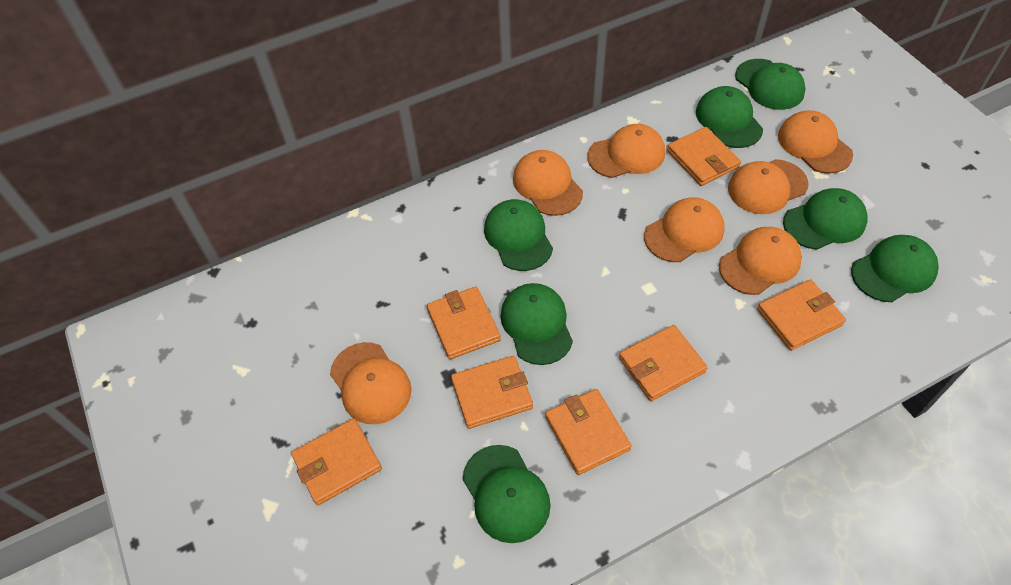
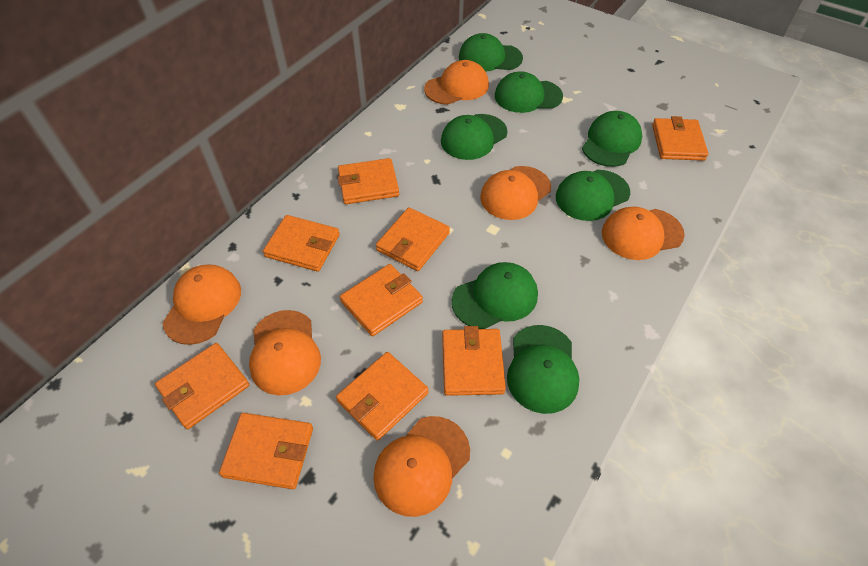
orange cap: [330,342,412,424] [513,150,583,216] [587,124,665,178] [644,197,725,262] [719,227,802,295] [728,159,809,214] [778,110,853,174] = 7 -> [162,264,241,345] [249,310,321,395] [373,416,470,517] [424,60,489,105] [480,166,551,220] [602,207,685,260] = 6
orange wallet: [291,418,382,505] [427,287,501,359] [451,356,533,429] [545,389,632,475] [619,325,708,401] [667,127,741,186] [757,279,846,351] = 7 -> [155,343,249,429] [219,413,313,489] [263,215,340,272] [336,352,429,441] [338,158,399,204] [340,264,423,336] [376,207,450,271] [442,326,506,396] [652,116,709,161] = 9

